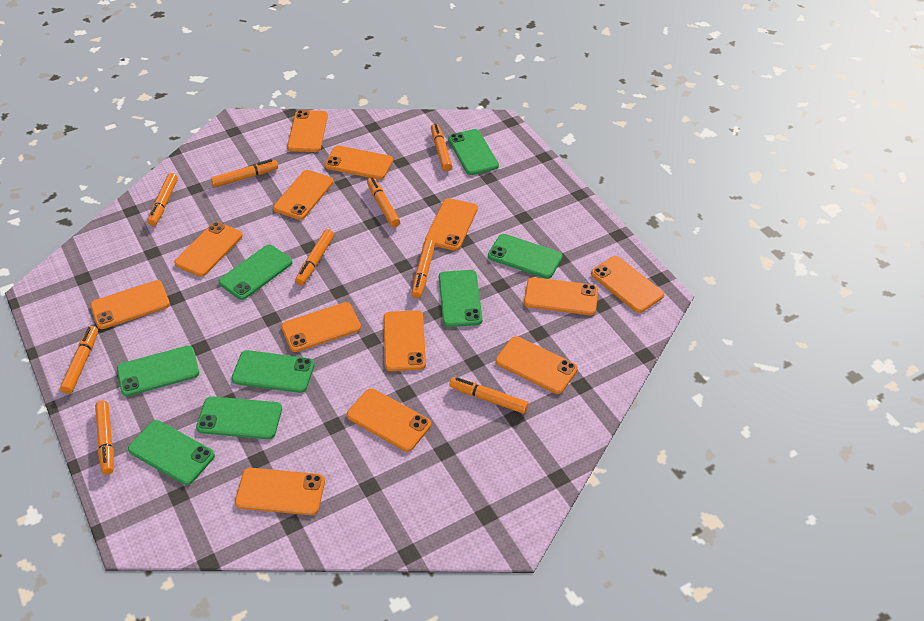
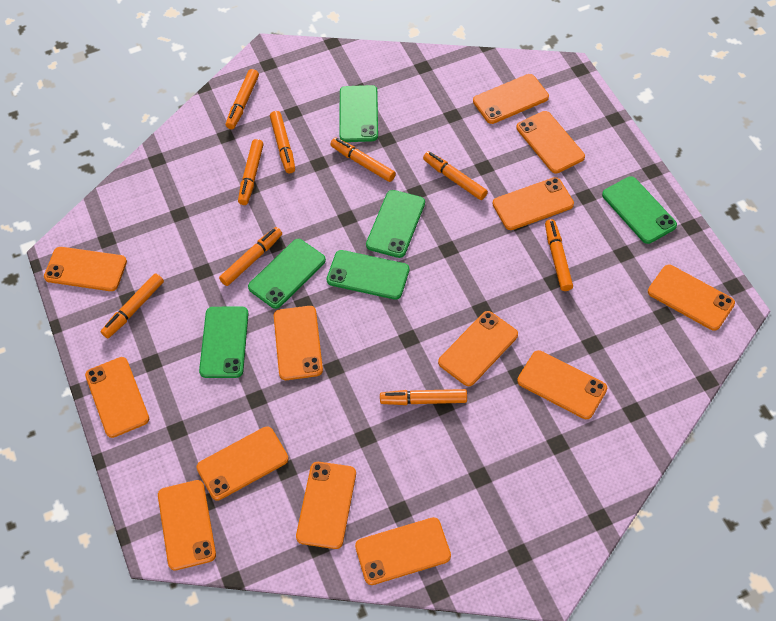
green phone: [117,346,199,396] [128,420,215,485] [196,396,282,439] [219,245,293,300] [231,350,314,393] [439,270,483,327] [448,129,499,175] [488,234,563,279] = 8 -> [199,307,249,378] [248,239,326,309] [327,250,409,300] [339,85,378,142] [366,190,425,258] [602,176,677,244] = 6

